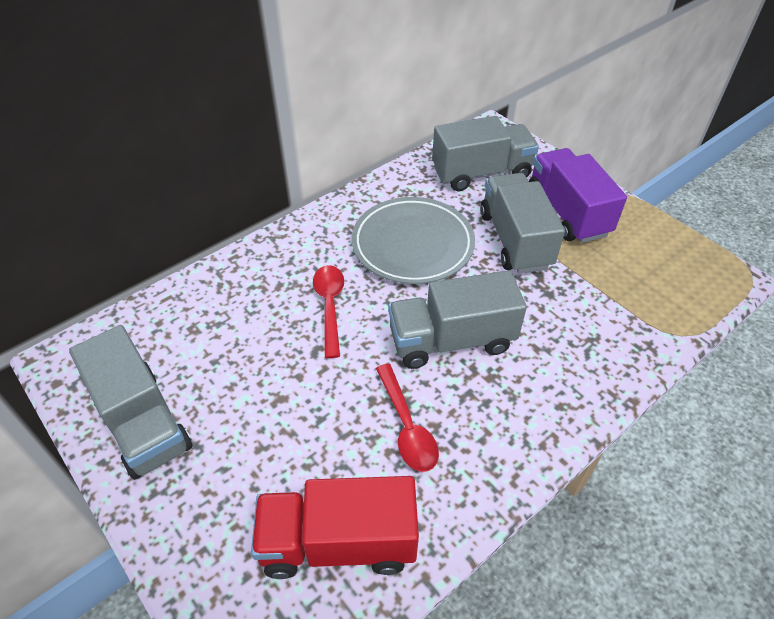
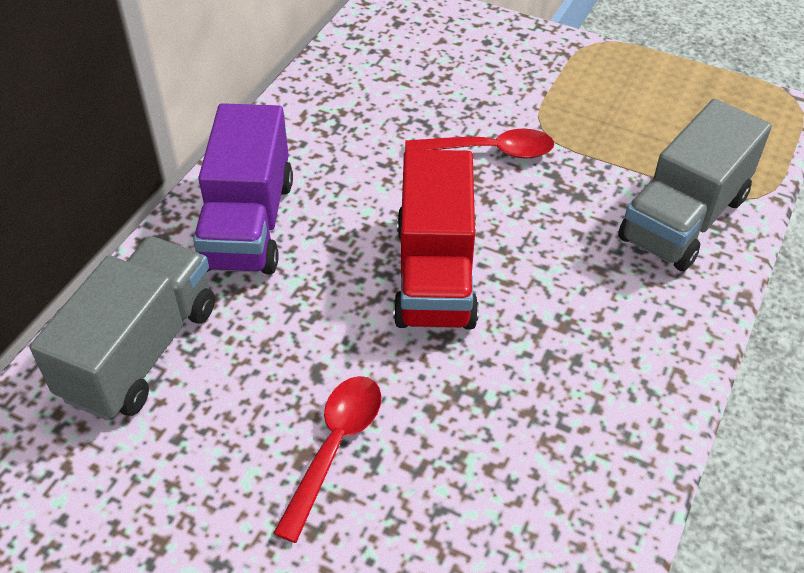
grey plate: [352,197,475,284] = 1 -> none = 0
grey truck: [69,325,193,480] [388,270,527,369] [432,116,539,191] [480,173,565,273] = 4 -> [29,236,215,420] [618,99,772,271] = 2

